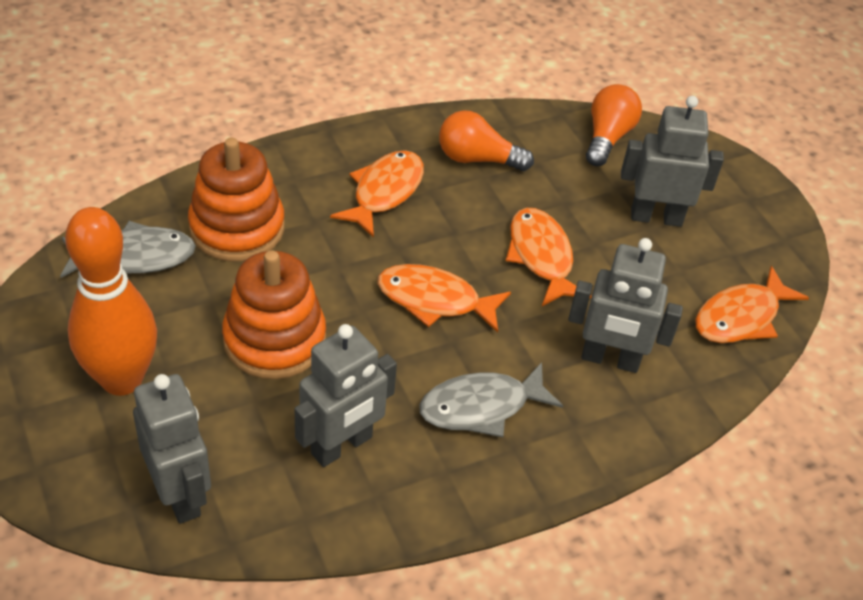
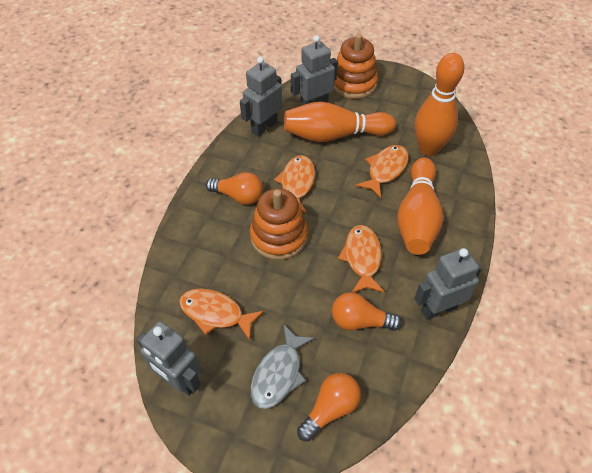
grey fish: [60,221,196,278] [419,362,563,437] = 2 -> [251,324,315,409] = 1
orange bowling pin: [65,207,157,396] = 1 -> [284,102,396,142] [397,157,443,255] [415,53,464,156] = 3
orange light bulb: [439,110,534,171] [586,84,642,166] = 2 -> [206,172,263,205] [297,373,361,441] [332,292,402,331] = 3

